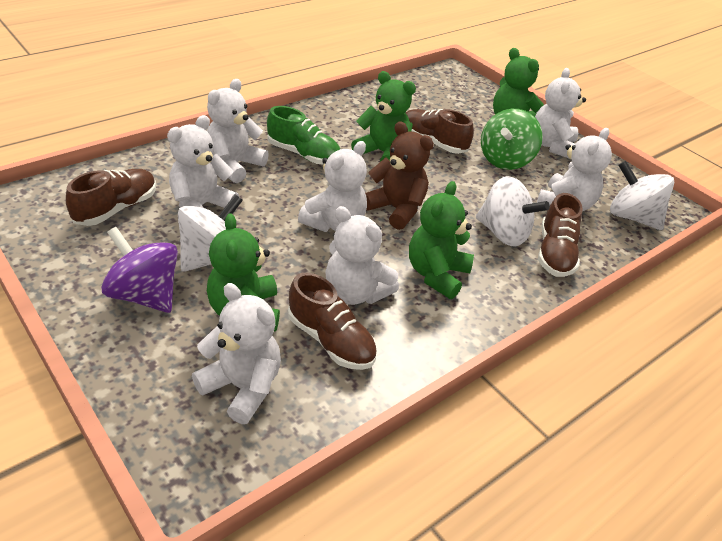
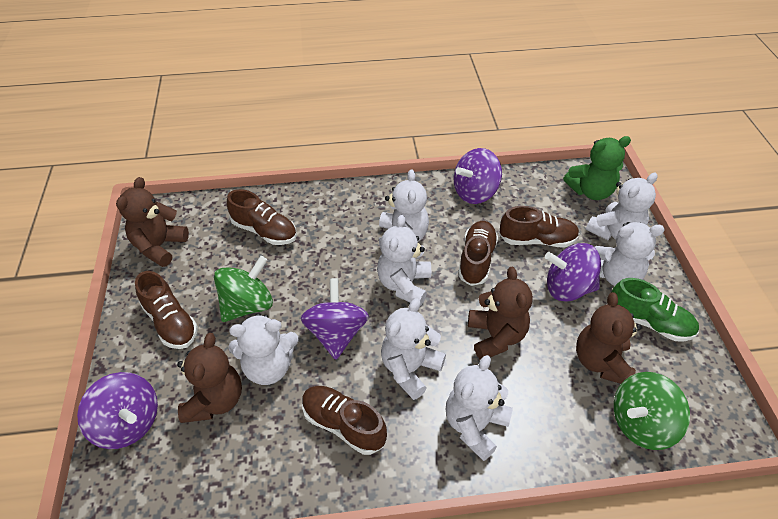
brown shoe: [66,169,156,226] [288,273,377,370] [406,109,474,154] [538,193,583,277] = 4 -> [135,271,198,349] [227,189,297,245] [302,386,387,455] [458,221,498,286] [499,206,580,247] = 5
brown teddy bear: [365,121,434,230] = 1 -> [116,177,189,267] [177,333,242,423] [468,267,533,360] [576,292,642,384] = 4
green spinning top: [481,109,543,170] = 1 -> [214,256,273,322] [614,372,690,450] = 2
green teddy bear: [207,213,280,332] [351,71,416,162] [409,181,474,299] [493,48,544,117] = 4 -> [563,136,631,200] = 1
purple spinning top: [101,227,178,313] = 1 -> [77,372,158,449] [301,278,369,360] [454,148,502,204] [545,243,601,302] = 4
white spinning top: [178,194,243,272] [476,176,550,247] [610,161,675,230] = 3 -> none = 0

